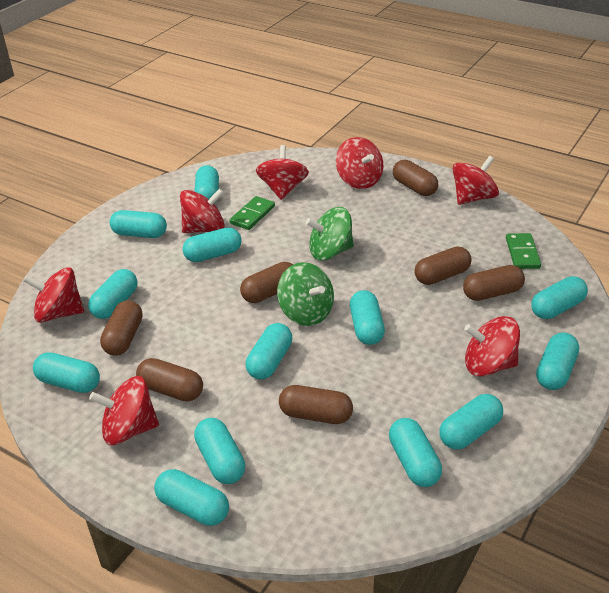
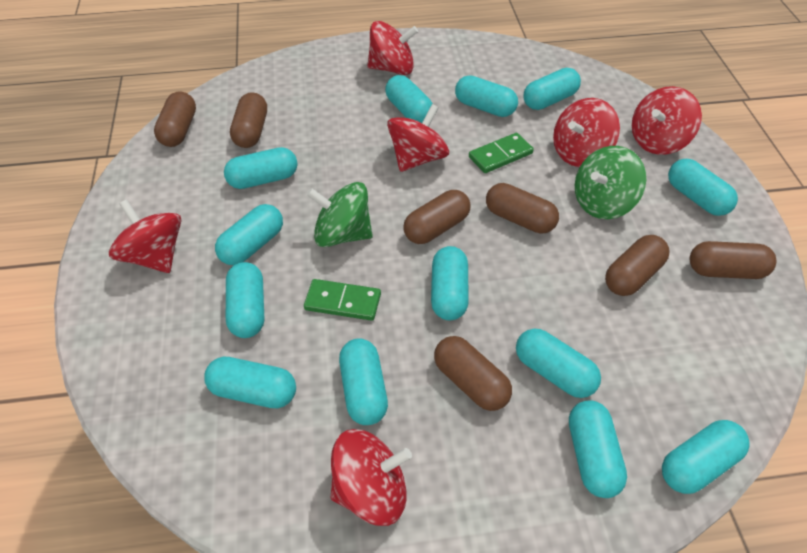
red spinning top: [23,267,84,323] [89,376,159,445] [180,188,225,233] [256,145,309,200] [336,137,383,189] [452,156,499,205] [464,316,520,376] = 7 -> [109,199,182,273] [331,429,412,526] [367,21,418,75] [387,104,449,172] [553,98,620,167] [632,86,702,155] = 6

